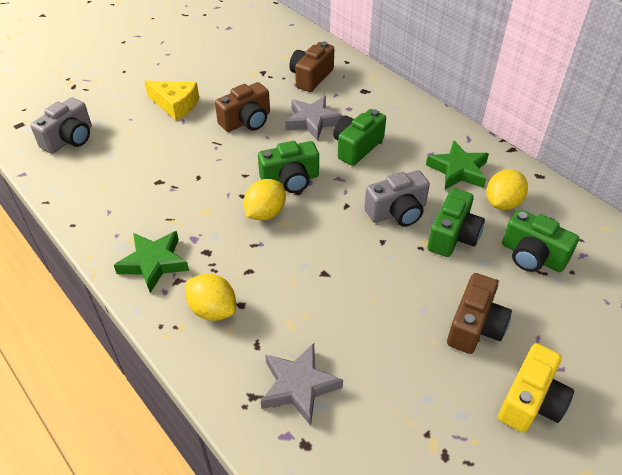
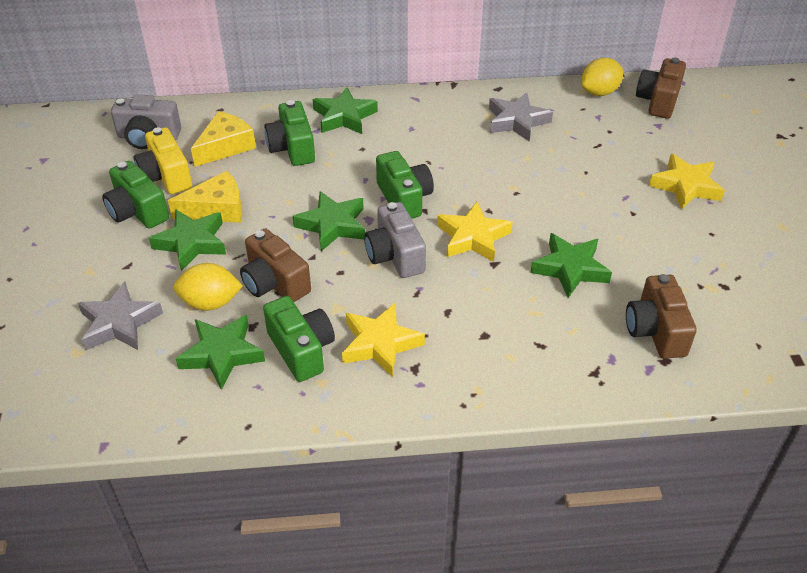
green star: [114,231,189,293] [426,140,489,189] = 2 -> [149,210,226,271] [176,315,265,390] [293,191,365,251] [313,87,378,134] [531,233,612,298] = 5
yellow cheese: [144,81,199,121] = 1 -> [168,171,242,223] [191,111,256,167] = 2
yellow lemon: [186,274,236,321] [244,179,286,221] [486,169,528,210] = 3 -> [173,263,243,311] [581,58,623,96] = 2
yellow star: none = 0 -> [342,303,425,378] [437,202,513,262] [649,154,725,210] = 3

